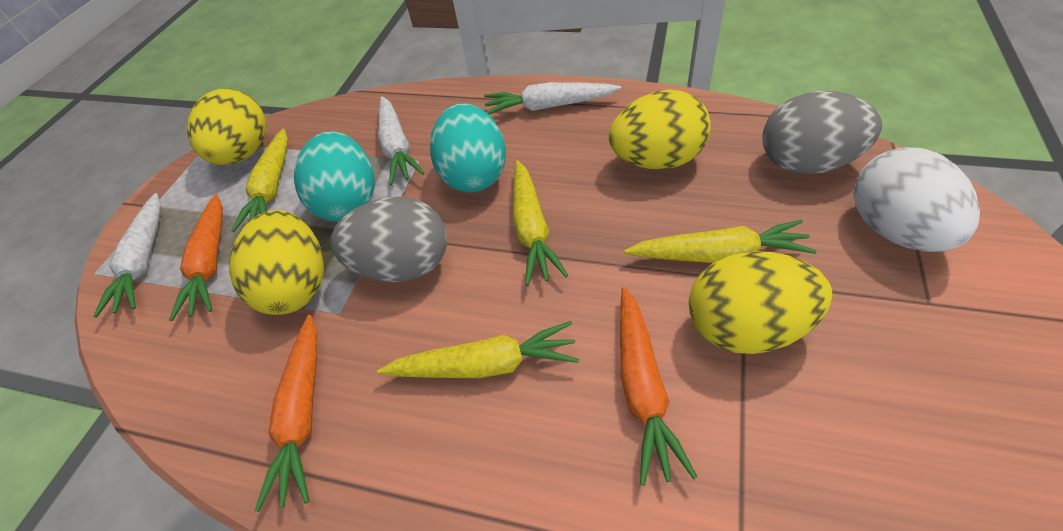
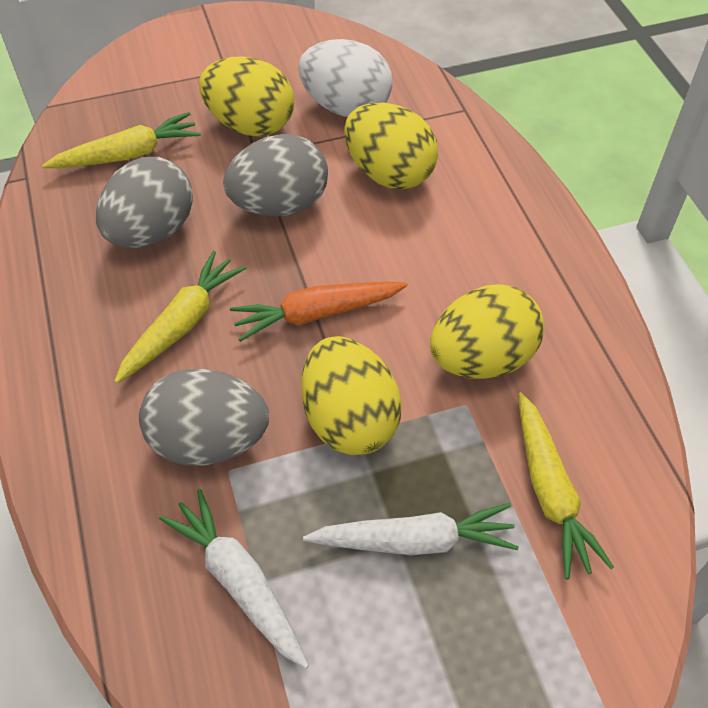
grey egg: [330,197,447,282] [763,91,882,174] = 2 -> [96,157,193,248] [139,369,269,466] [223,134,328,216] = 3
orange carrot: [169,194,223,321] [255,315,317,512] [620,287,697,486] = 3 -> [230,282,408,342] = 1
turquoise egg: [294,131,375,222] [430,103,506,193] = 2 -> none = 0
white carrot: [93,193,161,317] [379,96,425,185] [484,82,621,115] = 3 -> [159,489,309,669] [303,503,519,555] = 2
yellow carrot: [231,129,288,232] [377,321,579,378] [513,161,568,286] [624,220,817,263] = 4 -> [42,112,200,168] [114,251,246,384] [518,392,614,579] = 3

